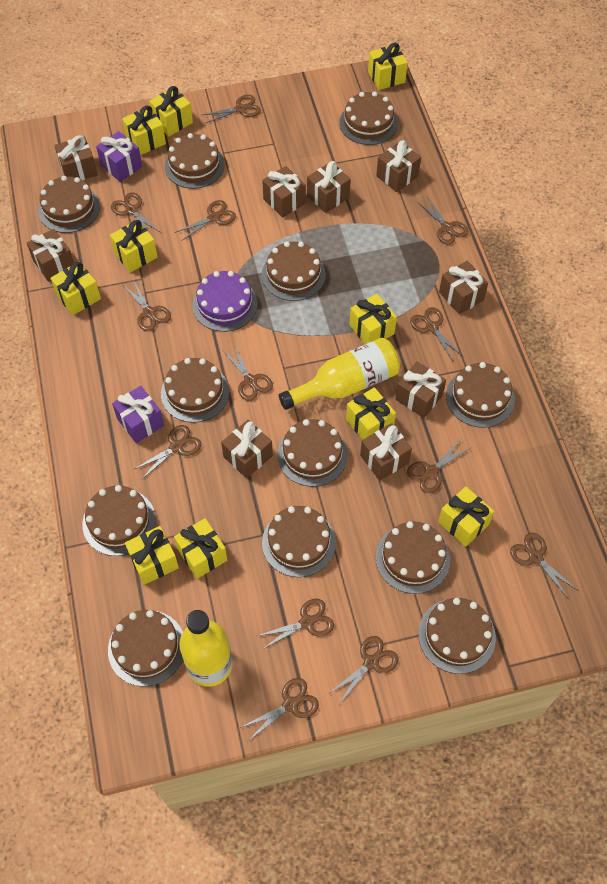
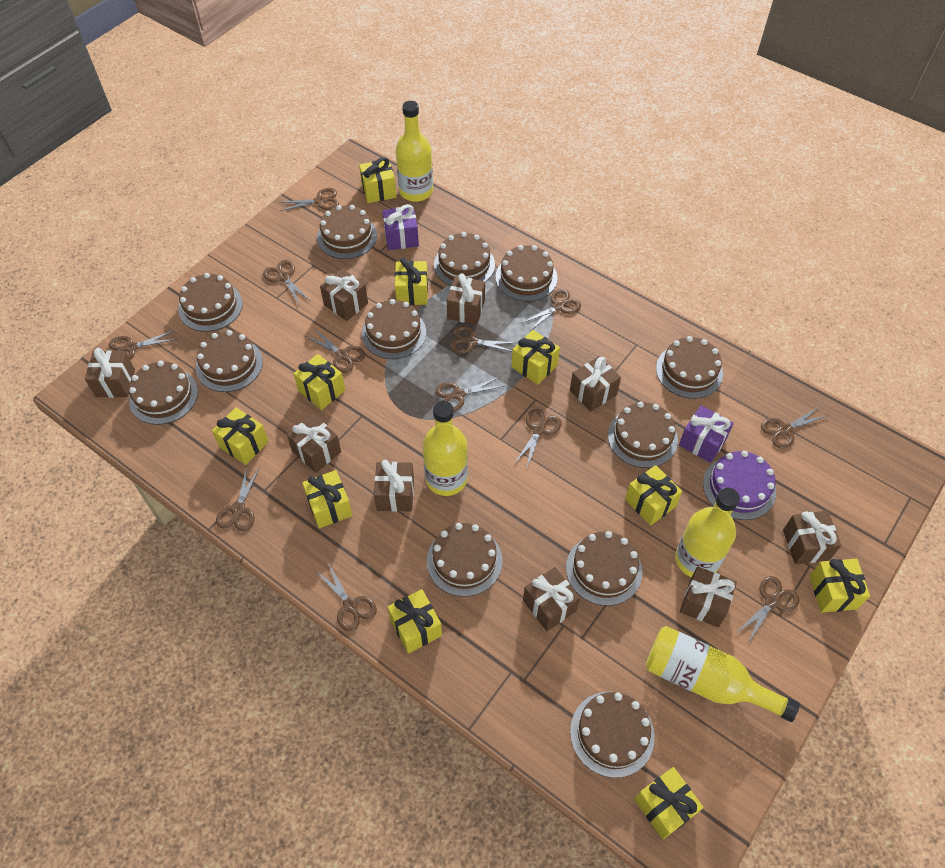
brown scissors: [111,192,161,233] [123,279,171,331] [133,425,201,479] [175,200,236,241] [203,95,261,123] [223,346,273,401] [240,678,319,741] [257,599,334,649] [328,636,398,704] [407,440,472,493] [410,307,464,361] [417,197,468,245] [510,533,577,598] = 13 -> [109,330,177,359] [216,466,260,531] [263,260,309,304] [279,188,339,211] [305,328,366,373] [315,563,377,632] [435,377,504,411] [450,326,517,353] [514,409,562,470] [522,289,581,331] [736,576,799,643] [761,407,827,449] = 12
yellow bottle: [179,610,233,687] [279,338,400,410] = 2 -> [396,101,433,202] [423,400,468,496] [646,626,800,722] [675,487,740,577] = 4

